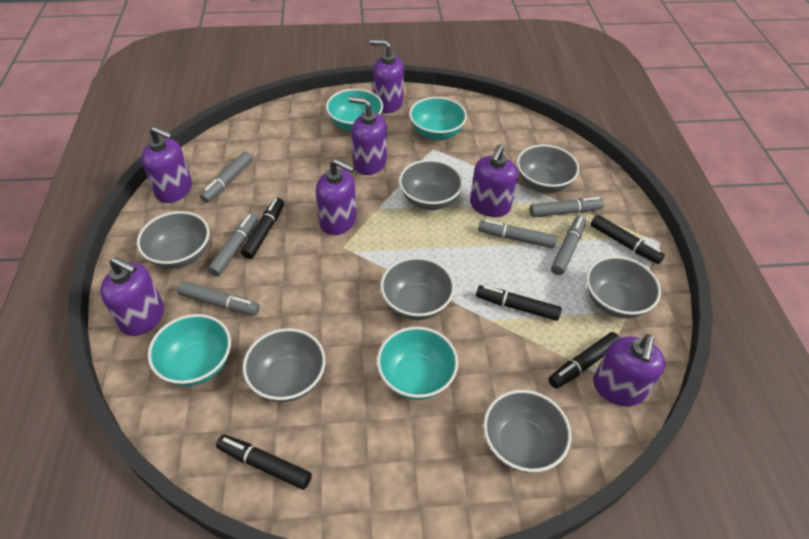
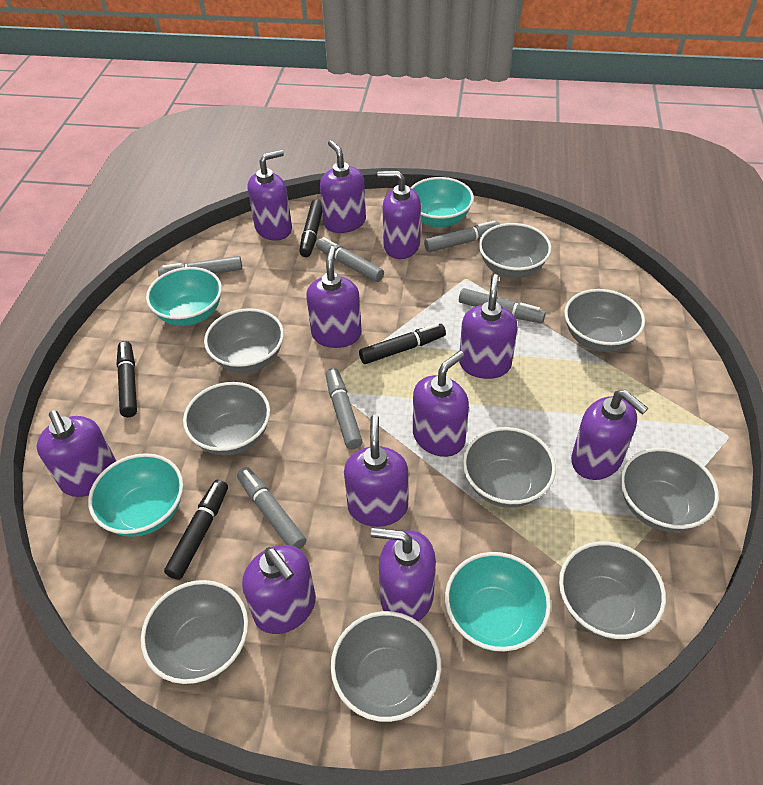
black marker: [216,434,312,490] [241,197,284,259] [476,285,562,321] [548,332,620,388] [590,215,665,264] = 5 -> [117,341,137,417] [164,480,228,580] [299,199,322,257] [359,323,446,364] = 4
grey bowl: [137,211,210,269] [243,328,326,402] [380,257,455,320] [399,160,463,210] [483,390,571,473] [517,145,579,193] [586,256,661,318] = 7 -> [141,580,248,684] [183,382,270,455] [204,308,284,373] [331,611,441,722] [463,427,556,508] [479,223,552,278] [559,541,666,640] [564,289,645,352] [620,448,719,532] = 9
purple soap dispenser: [100,257,164,336] [141,126,192,203] [316,158,357,235] [349,96,387,175] [370,40,404,113] [470,145,518,217] [593,334,666,406] = 7 -> [37,410,116,497] [242,545,316,634] [248,150,292,241] [306,246,362,348] [320,140,366,233] [344,415,408,527] [371,528,436,622] [377,171,421,259] [413,351,469,457] [459,274,518,379] [571,390,648,480] = 11

